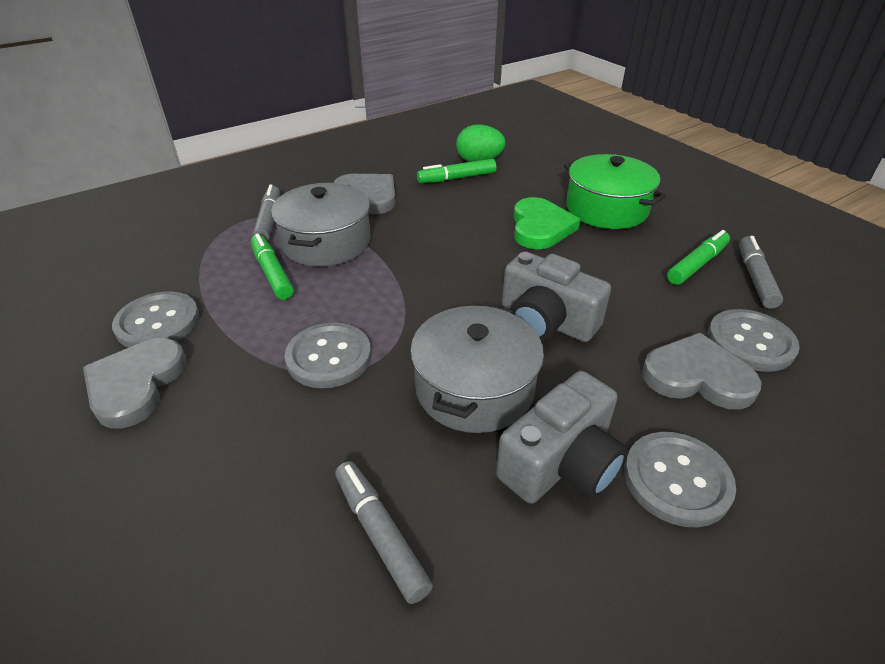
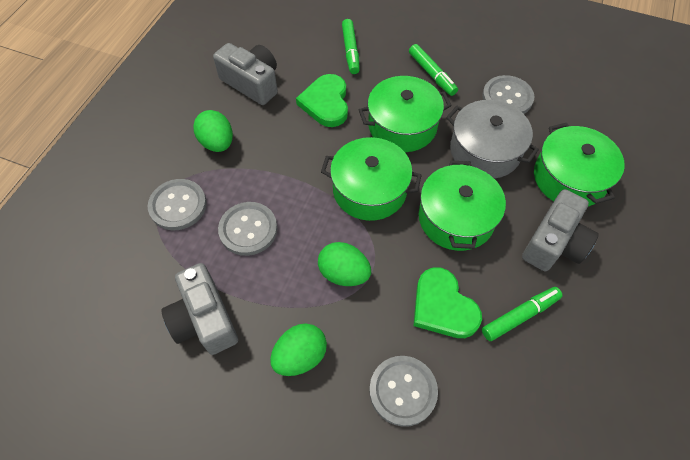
green egg: [456,124,506,162] = 1 -> [193,110,233,152] [270,323,327,376] [318,242,371,286] = 3
green heart: [514,197,580,249] = 1 -> [296,74,348,127] [414,267,482,338] = 2
green pot: [564,154,666,229] = 1 -> [321,137,422,221] [359,76,452,152] [419,160,506,251] [534,123,625,206] = 4
grey camera: [496,371,628,504] [502,251,611,342] = 2 -> [161,263,238,355] [213,43,278,105] [522,189,599,271] = 3
grey heart: [83,338,187,429] [333,174,396,214] [642,333,762,410] = 3 -> none = 0
grey marker: [253,184,280,241] [335,461,433,604] [739,236,783,309] = 3 -> none = 0
grey pot: [271,183,371,267] [410,304,544,433] = 2 -> [446,100,539,179] = 1

